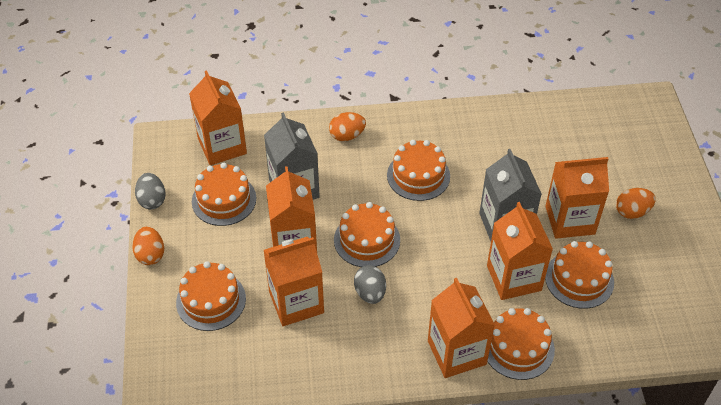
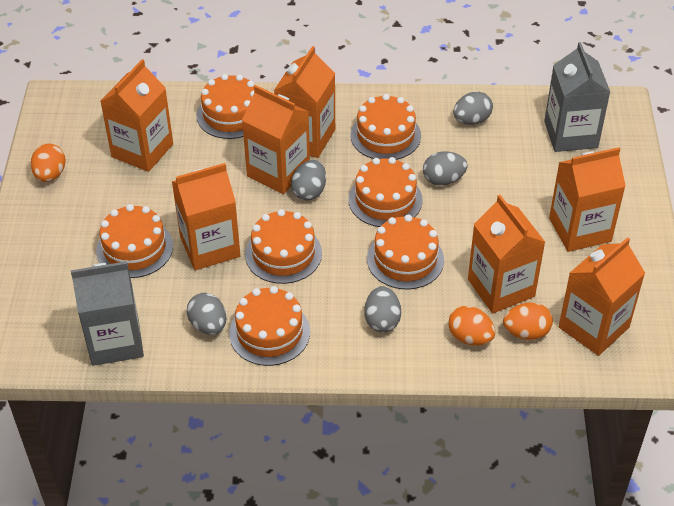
grey egg: [135,173,166,210] [354,265,386,304] = 2 -> [187,293,227,335] [291,160,326,201] [364,286,401,333] [423,152,468,186] [453,91,493,125] = 5
orange cake: [176,261,246,331] [192,163,256,226] [334,202,400,267] [387,140,450,201] [487,308,555,380] [545,241,614,309] = 6 -> [96,204,173,278] [196,74,255,139] [229,286,310,366] [245,209,322,284] [348,157,423,227] [350,94,421,160] [367,215,444,289] = 7
orange carton: [189,70,247,165] [264,237,324,326] [266,166,317,251] [428,278,495,378] [487,202,553,300] [545,157,609,239] = 6 -> [101,59,173,172] [172,163,240,270] [242,85,310,194] [274,46,335,158] [468,195,545,313] [549,147,626,252] [559,237,645,356] = 7

